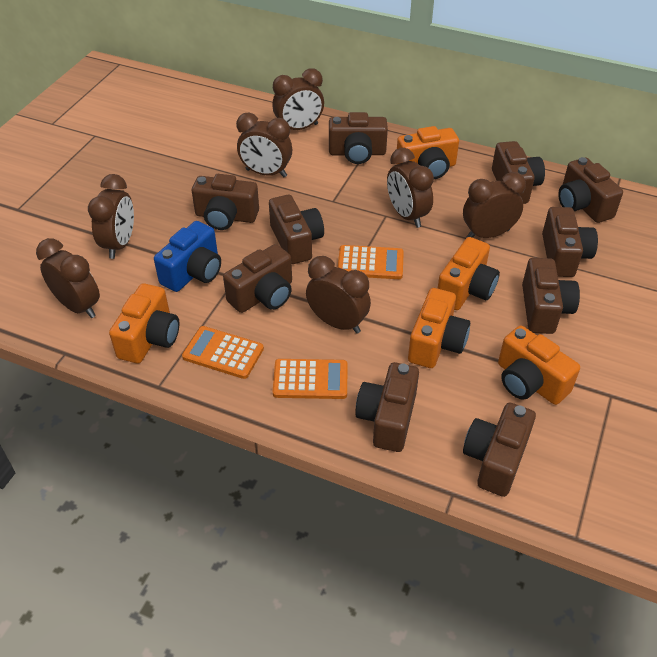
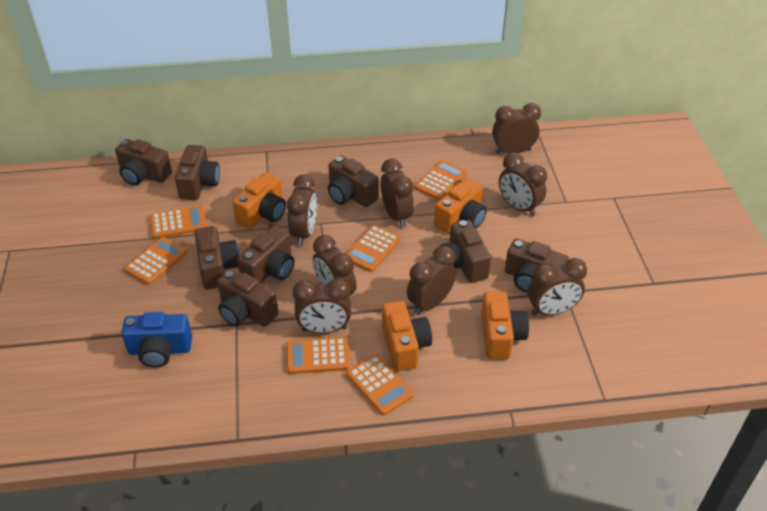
brown camera: [192,174,259,230] [223,244,292,313] [269,195,324,264] [329,112,388,164] [355,362,419,452] [463,403,536,497] [492,141,545,204] [522,258,580,334] [542,207,598,277] [558,157,623,223] = 10 -> [115,139,172,186] [175,145,220,200] [195,226,240,289] [217,268,278,326] [237,226,294,283] [328,155,379,207] [440,220,491,283] [505,239,569,293] = 8
brown clock: [36,238,100,318] [88,174,134,259] [236,113,292,177] [272,68,324,130] [306,256,371,334] [387,148,434,228] [463,172,526,238] = 7 -> [287,175,317,246] [293,278,351,333] [313,235,357,296] [380,159,414,228] [407,246,456,315] [492,103,541,154] [499,152,547,216] [528,258,587,316] = 8
orange calculator: [182,326,264,379] [273,359,348,399] [338,245,404,279] = 3 -> [124,237,187,285] [150,206,207,239] [287,337,350,374] [346,225,401,272] [346,354,413,416] [415,160,467,200] = 6
orange camera: [109,283,179,364] [397,126,459,179] [408,288,470,368] [437,237,500,310] [498,326,580,405] = 5 -> [232,172,286,229] [382,301,432,371] [434,178,487,234] [481,291,529,360] = 4

